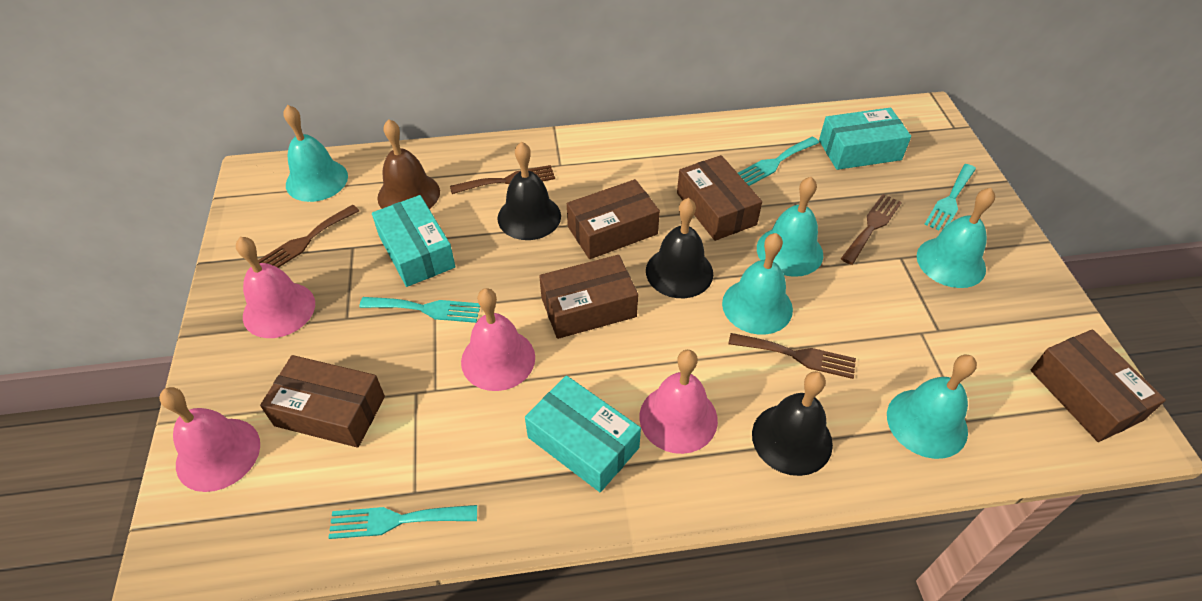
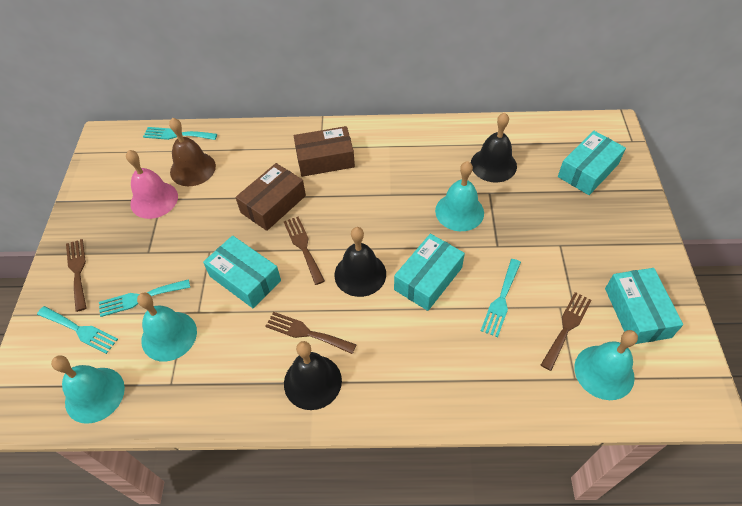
brown box: [260,355,385,448] [539,255,638,339] [567,179,660,259] [677,155,762,241] [1030,329,1166,442] = 5 -> [236,163,306,231] [294,126,355,177] = 2
pink bell: [159,387,260,492] [236,237,315,338] [461,288,535,391] [639,350,718,454] = 4 -> [126,150,178,219] = 1
turquoise bell: [283,105,348,202] [722,233,793,335] [757,177,823,277] [887,355,977,459] [917,188,995,288] = 5 -> [51,355,125,424] [137,292,197,362] [435,161,484,231] [574,330,638,400] = 4
turquoise box: [372,195,455,287] [525,376,641,492] [819,108,911,170] = 3 -> [203,235,281,308] [394,234,465,311] [558,131,626,195] [605,268,683,344] = 4

